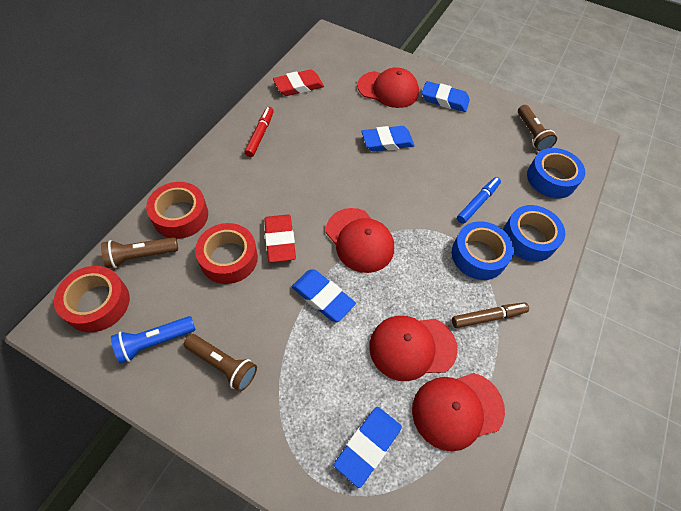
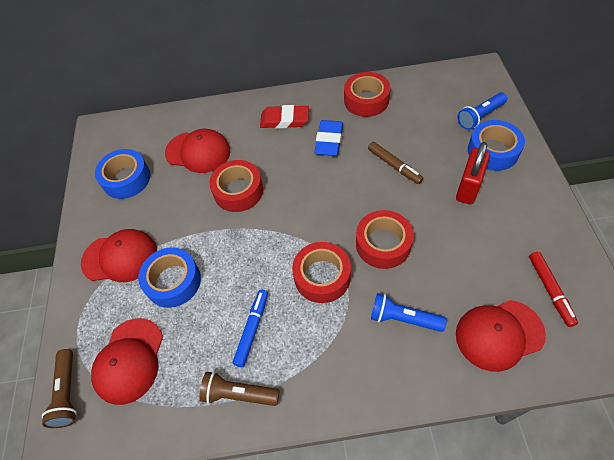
blue eraser: [291,269,356,322] [334,407,402,488] [362,126,415,152] [422,81,470,112] = 4 -> [314,120,343,156] = 1
blue flashlight: [111,316,196,364] = 1 -> [371,293,447,332] [458,92,507,130] = 2
brown flashlight: [101,237,178,268] [184,334,257,392] [518,105,557,151] = 3 -> [42,349,77,428] [199,371,279,406] = 2
red eraser: [264,215,296,262] [273,69,324,96] = 2 -> [260,105,309,128] = 1
red padlock: none = 0 -> [456,142,490,205] = 1
red tape: [54,266,130,332] [146,182,208,239] [195,223,258,284] = 3 -> [209,160,263,212] [292,242,351,303] [344,72,390,117] [356,210,414,269] = 4

